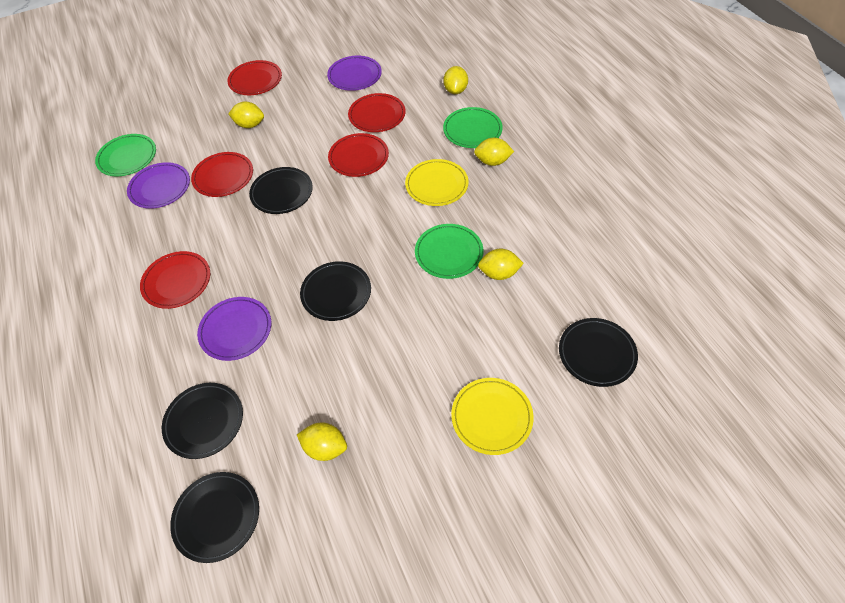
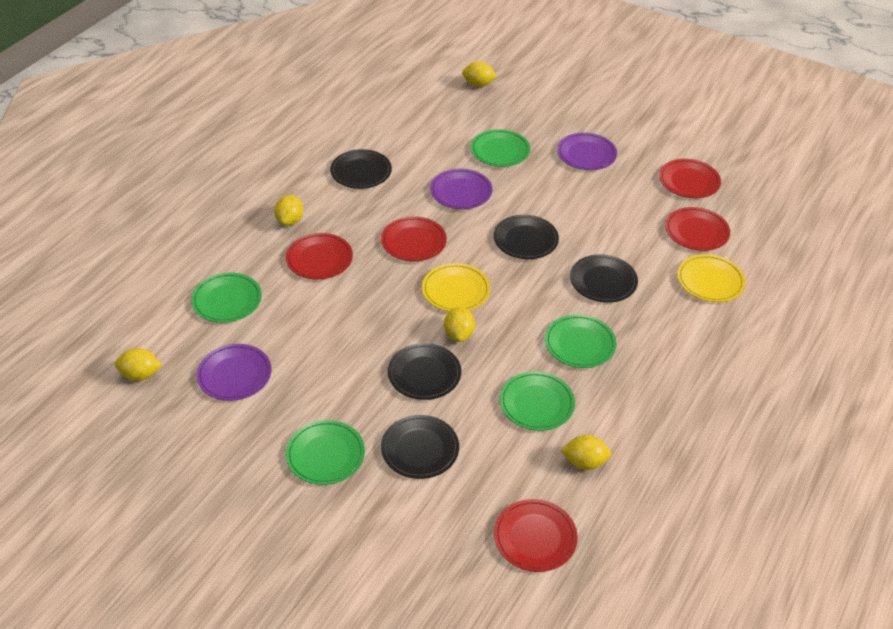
green plate: [95,134,156,176] [415,224,483,279] [443,107,503,148] = 3 -> [191,272,262,323] [286,420,365,485] [471,129,530,167] [500,371,575,431] [545,314,617,368] = 5

